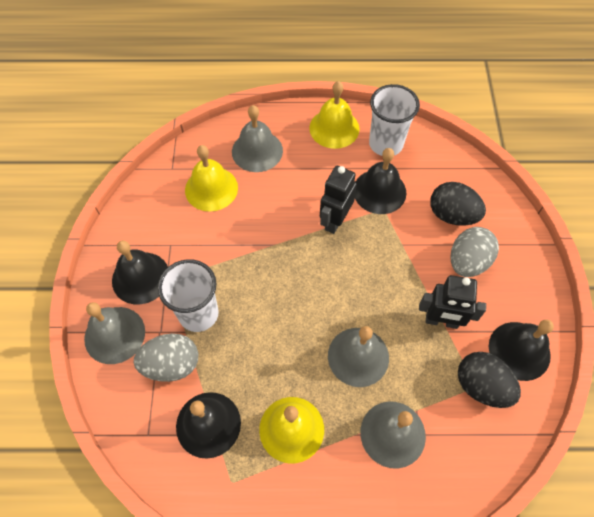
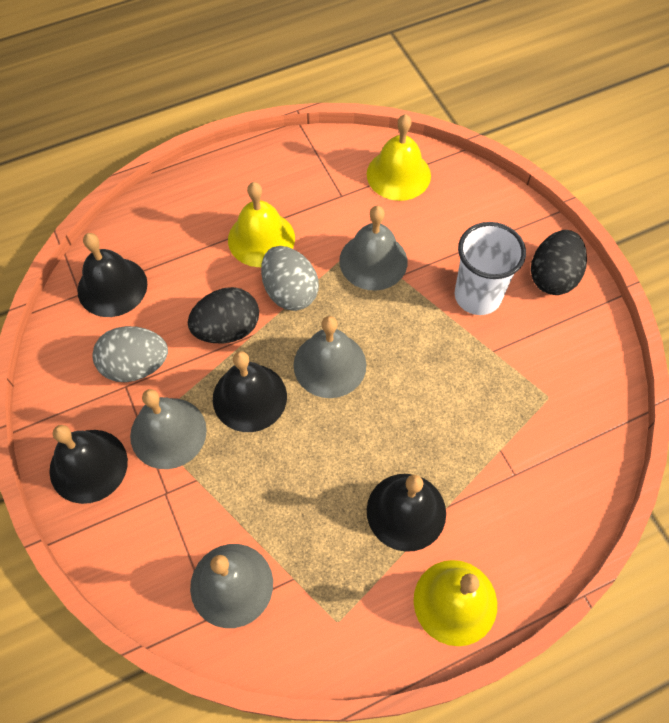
black robot: [320,166,357,234] [419,275,486,329] = 2 -> none = 0
white cup: [158,259,219,332] [369,84,420,156] = 2 -> [455,222,526,315] = 1

